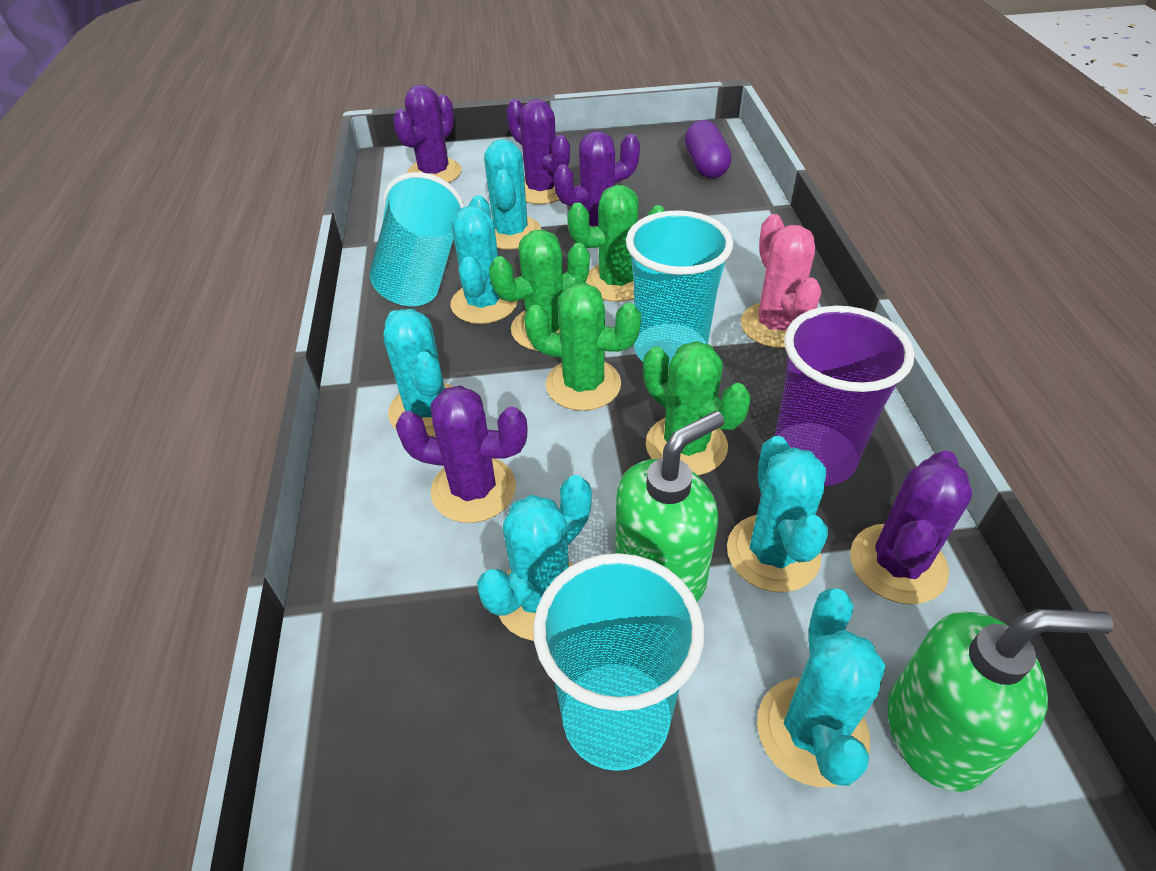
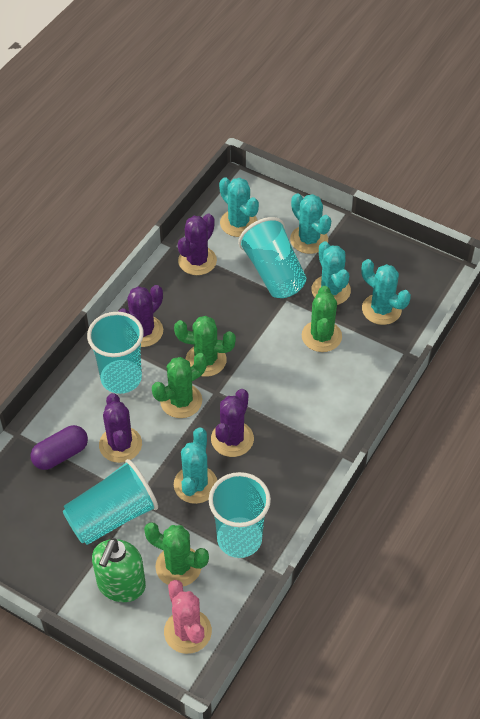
green soap dispenser: [615,411,724,602] [888,609,1114,792] = 2 -> [92,538,146,602] = 1
purple cactus: [393,85,462,183] [396,385,527,523] [506,99,570,204] [553,131,640,227] [850,451,972,604] = 5 -> [99,393,142,463] [118,285,163,347] [178,214,217,275] [211,389,254,457] = 4
purple cup: [775,306,914,486] = 1 -> none = 0
turquoise cactus: [384,309,454,437] [451,195,518,324] [477,475,592,641] [484,139,541,250] [727,436,828,592] [757,589,885,787] = 6 -> [174,427,217,504] [219,177,259,237] [290,193,331,254] [312,241,351,305] [361,259,411,325] = 5
turquoise cup: [370,172,465,306] [533,553,704,771] [626,210,733,365] = 3 -> [63,459,158,545] [87,312,144,394] [208,472,271,558] [238,217,307,298] = 4

